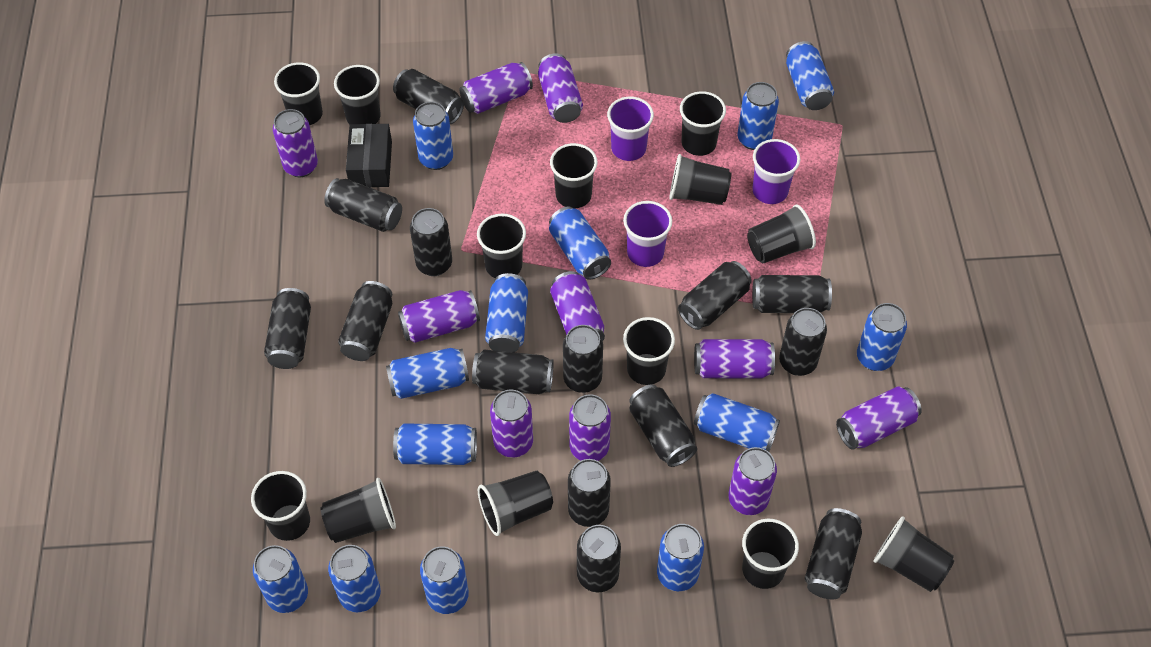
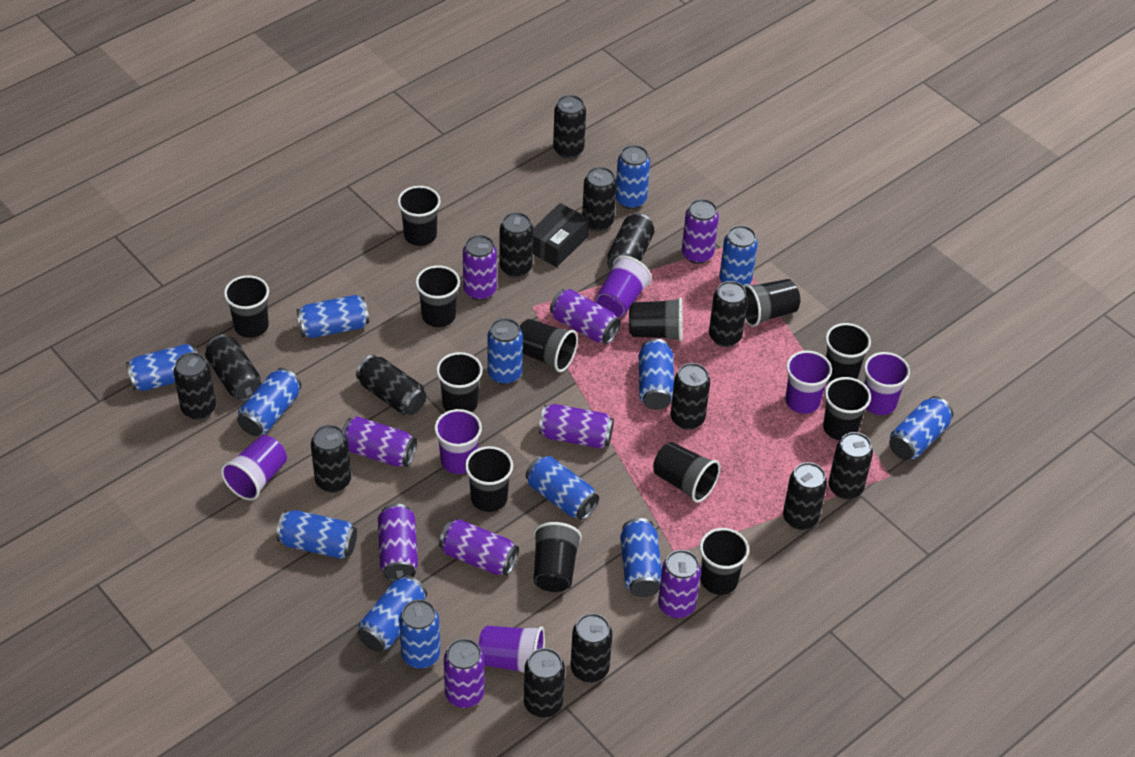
purple can: [273,109,318,177] [398,290,480,343] [460,62,533,114] [490,390,533,457] [538,53,583,123] [550,271,605,341] [569,395,611,461] [694,339,775,378] [728,447,777,515] [836,386,922,450] = 10 -> [342,416,417,467] [378,504,418,582] [439,519,519,576] [444,638,485,708] [463,235,497,301] [539,404,614,449] [550,289,621,344] [658,550,701,619] [682,199,719,264] = 9
purple cup: [607,97,654,161] [623,201,672,267] [752,139,800,204] = 3 -> [221,435,287,501] [434,409,482,474] [478,626,545,673] [596,256,652,317] [785,350,832,414] [864,352,910,415] = 6

